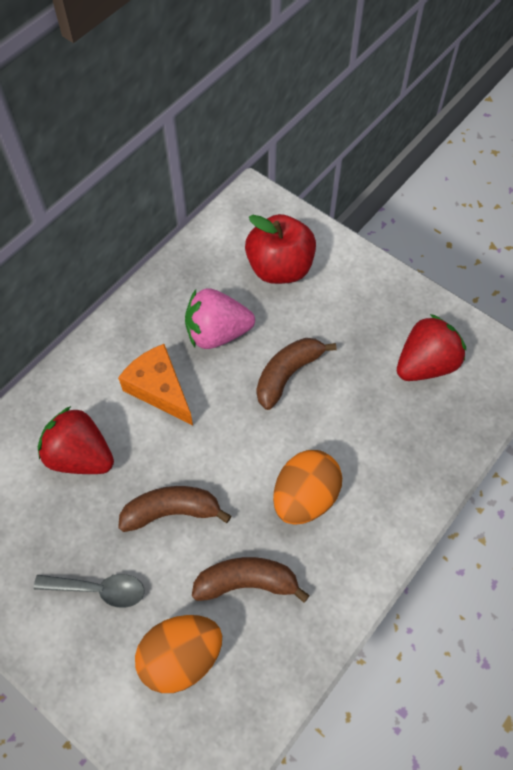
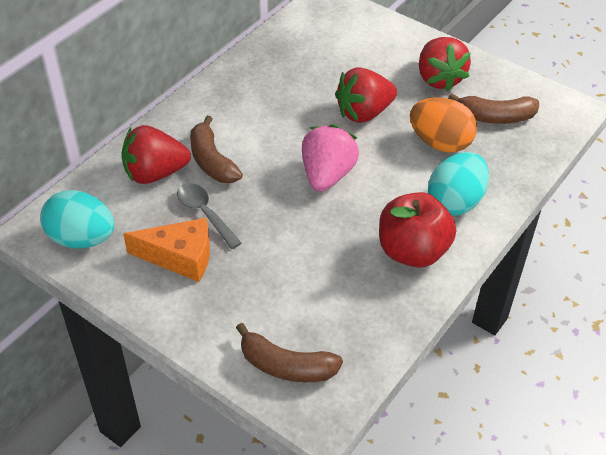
orange egg: [135,615,222,693] [273,450,342,525] = 2 -> [410,97,477,153] = 1
red strawberry: [38,406,114,474] [397,314,466,381] = 2 -> [121,125,191,184] [335,67,397,123] [419,37,471,91] = 3
turquoise egg: none = 0 -> [40,190,114,249] [428,152,489,216] = 2

